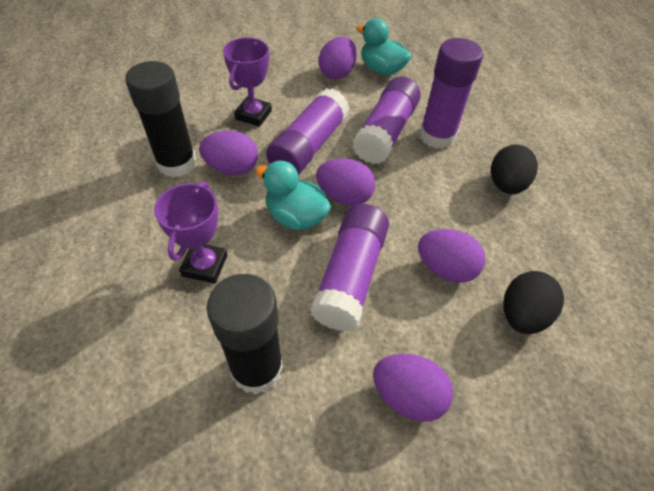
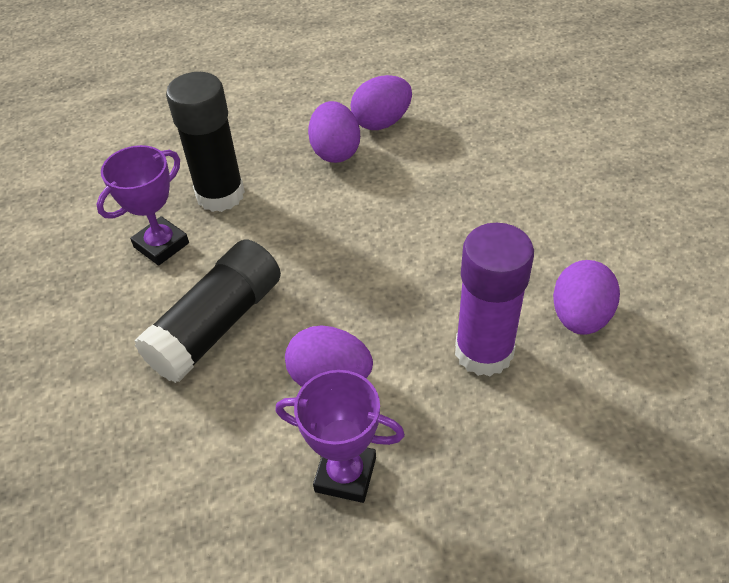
black egg: [491,144,538,194] [503,271,564,334] = 2 -> none = 0
purple egg: [199,131,258,175] [316,158,375,206] [319,37,357,79] [373,354,453,422] [418,229,485,283] = 5 -> [285,325,373,387] [308,101,360,163] [350,75,412,130] [553,260,620,335] = 4
purple glue stick: [266,88,350,175] [310,204,389,332] [353,77,421,164] [419,38,483,149] = 4 -> [455,223,534,376] = 1
turquoise duck: [255,161,331,230] [356,18,412,75] = 2 -> none = 0

